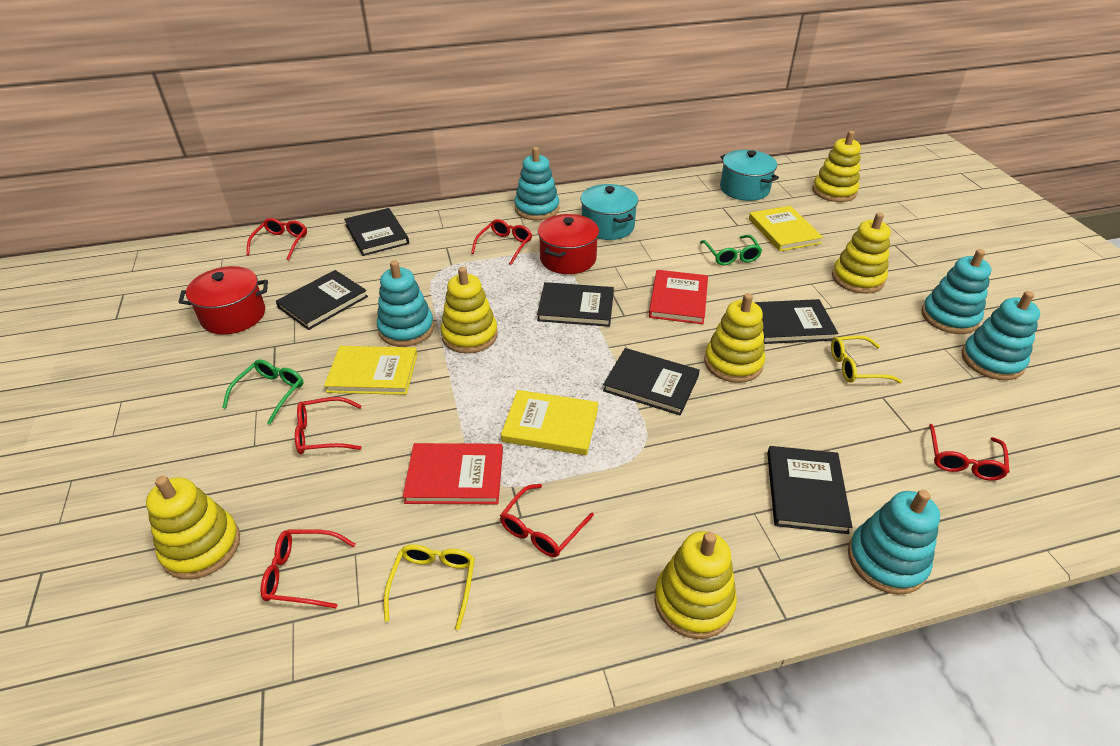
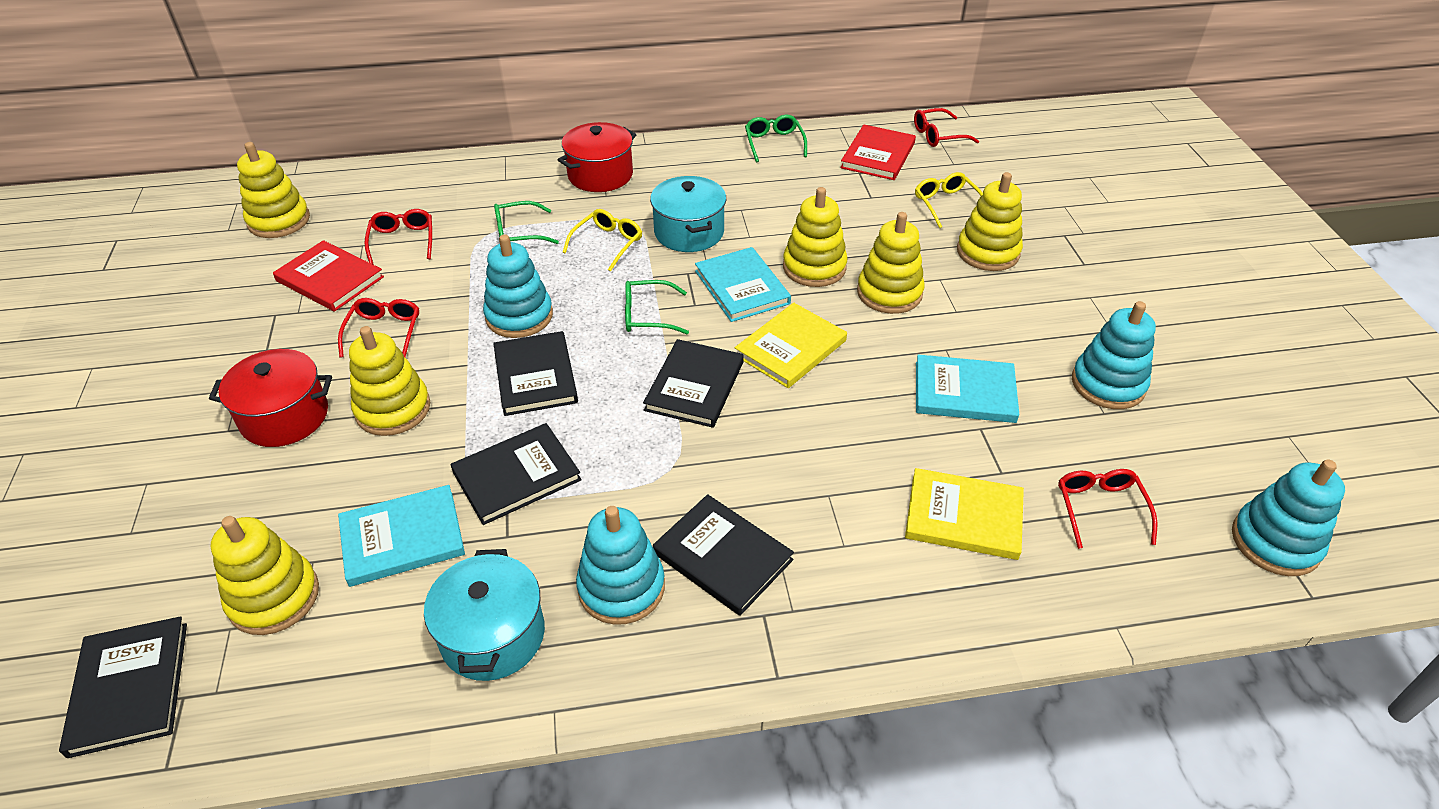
black book: [276,270,368,330] [344,208,409,256] [537,282,614,327] [603,348,700,415] [754,299,838,344] [767,446,852,534] = 6 -> [59,616,187,758] [450,423,581,525] [493,331,578,416] [643,339,744,428] [653,494,794,616] = 5
green glasses: [222,359,304,425] [700,235,762,265] = 2 -> [494,201,559,244] [625,280,689,334] [745,115,807,162] = 3
red glasses: [246,218,307,260] [261,529,356,608] [295,397,362,454] [471,219,532,265] [500,484,594,557] [929,424,1010,481] = 6 -> [338,298,419,358] [365,209,432,264] [914,108,979,147] [1058,469,1157,549] = 4
turquoise book: none = 0 -> [338,485,465,587] [695,247,791,322] [916,355,1019,423] = 3
turquoise stacking toy: [377,260,434,347] [514,147,559,220] [848,490,940,595] [921,249,991,334] [962,291,1040,380] = 5 -> [483,234,553,338] [576,506,665,625] [1072,301,1156,409] [1232,459,1345,576] = 4
yellow book: [324,346,417,395] [501,390,598,455] [749,206,823,251] = 3 -> [735,303,847,388] [905,468,1024,560] = 2

